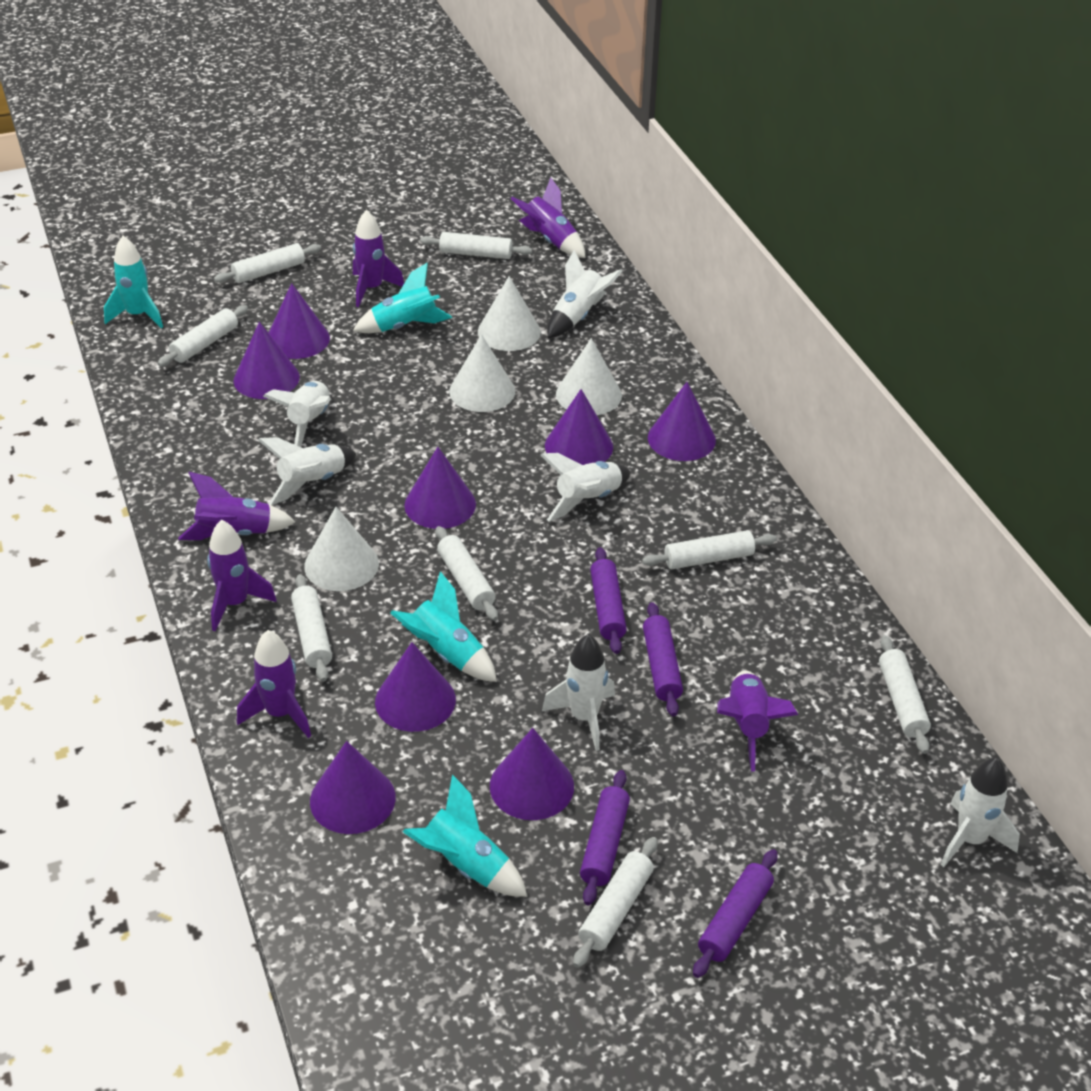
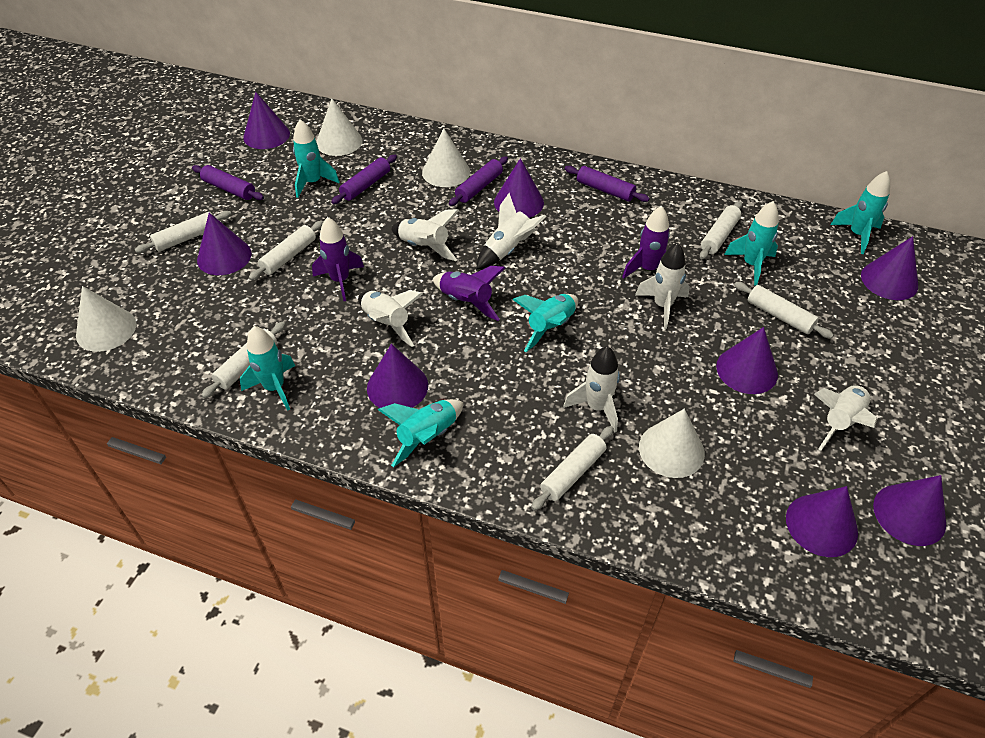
purple rocket: [178,472,295,540] [207,520,277,631] [237,630,311,738] [353,210,404,307] [510,178,586,258] [717,670,798,772] = 6 -> [312,217,364,301] [433,266,505,321] [622,206,670,279] = 3
turquoise rocket: [104,236,163,328] [353,263,452,333] [390,571,497,682] [403,774,527,897] = 4 -> [240,326,295,411] [293,119,340,198] [378,399,463,467] [512,294,578,352] [724,201,779,285] [830,171,890,254] = 6
white rolling pin: [157,305,248,367] [214,243,321,283] [291,574,332,682] [420,232,532,259] [436,526,498,621] [573,837,657,968] [642,530,777,569] [879,635,931,754] = 8 -> [135,211,231,253] [201,322,285,398] [249,221,323,280] [531,426,614,511] [699,201,742,259] [734,282,834,338] = 6

